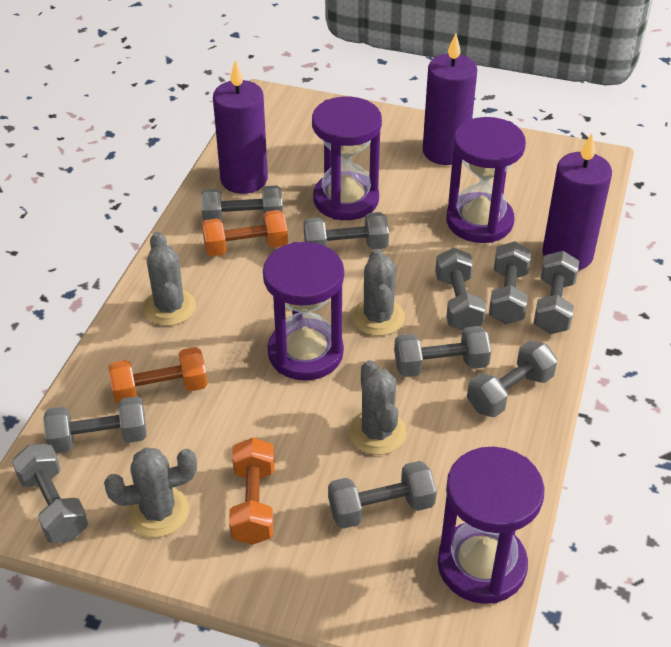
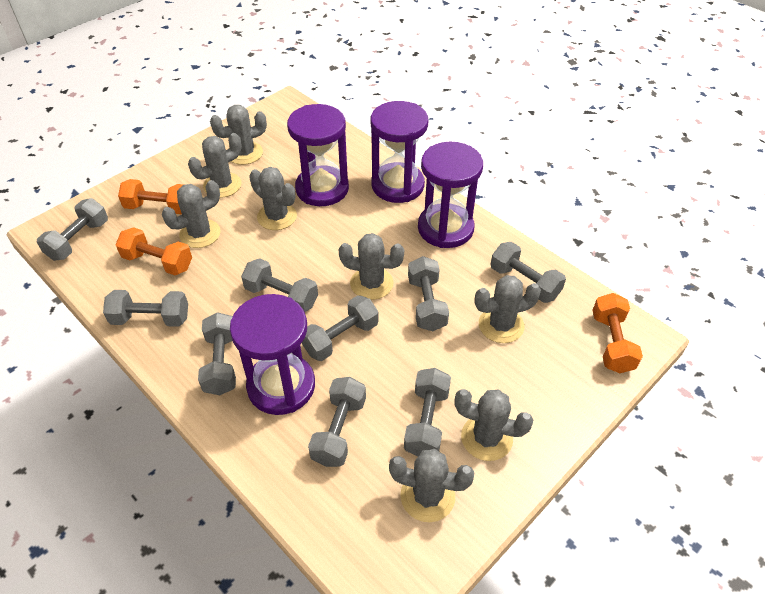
grey cactus: [104,448,197,537] [143,232,196,326] [348,360,407,455] [352,249,405,336] = 4 -> [162,180,221,248] [188,133,242,198] [210,105,267,165] [249,167,297,230] [339,233,404,300] [389,449,474,522] [455,389,533,461] [475,275,541,343] = 8
grey dumbbell: [12,444,88,543] [43,396,147,453] [201,185,283,222] [304,212,389,250] [328,461,437,529] [394,326,491,377] [435,248,486,331] [467,340,558,417] [489,241,531,325] [534,251,579,334] = 10 -> [37,198,108,261] [103,290,188,327] [198,312,236,395] [241,258,318,312] [302,295,379,361] [308,377,366,467] [404,368,451,456] [408,256,449,331] [490,242,566,303] = 9
purple candle: [213,59,268,194] [423,33,477,165] [542,133,612,270] = 3 -> none = 0

